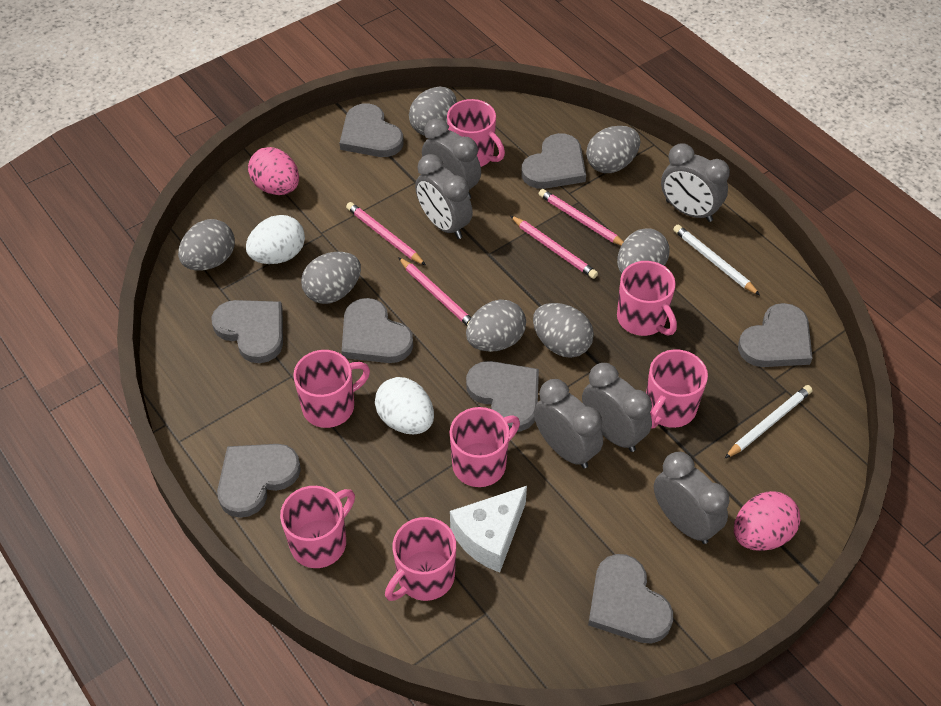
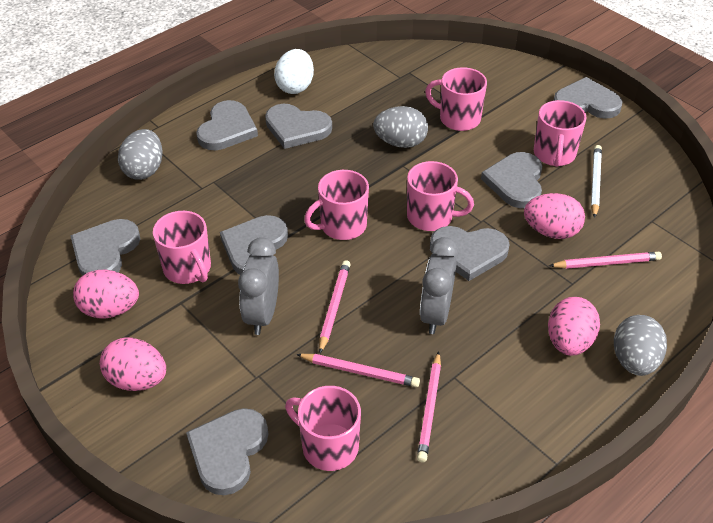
grey clock: [415,154,473,239] [422,118,481,199] [534,379,603,469] [582,363,652,452] [654,452,729,544] [661,144,730,222] = 6 -> [238,237,279,335] [420,237,459,334] = 2
grey egg: [178,219,235,271] [301,252,361,304] [409,87,457,136] [466,300,526,352] [533,303,594,358] [586,126,640,173] [617,228,670,274] = 7 -> [118,129,163,180] [373,106,428,148] [614,315,667,376] = 3
pink egg: [248,147,299,195] [734,491,800,551] = 2 -> [73,270,139,318] [100,337,166,391] [524,193,585,239] [548,297,600,356] = 4
pink mug: [280,486,355,568] [293,350,370,428] [385,517,456,601] [447,99,505,167] [449,407,520,487] [617,261,677,336] [646,349,708,428] = 7 -> [153,211,211,284] [285,386,361,471] [304,170,369,240] [407,161,474,231] [425,67,487,131] [534,100,586,167] = 6
white cheese: [450,486,527,572] = 1 -> none = 0
white egg: [246,215,305,264] [375,377,434,434] = 2 -> [274,49,314,94] = 1
white pencil: [673,224,760,295] [725,385,812,458] = 2 -> [591,145,602,218] = 1

